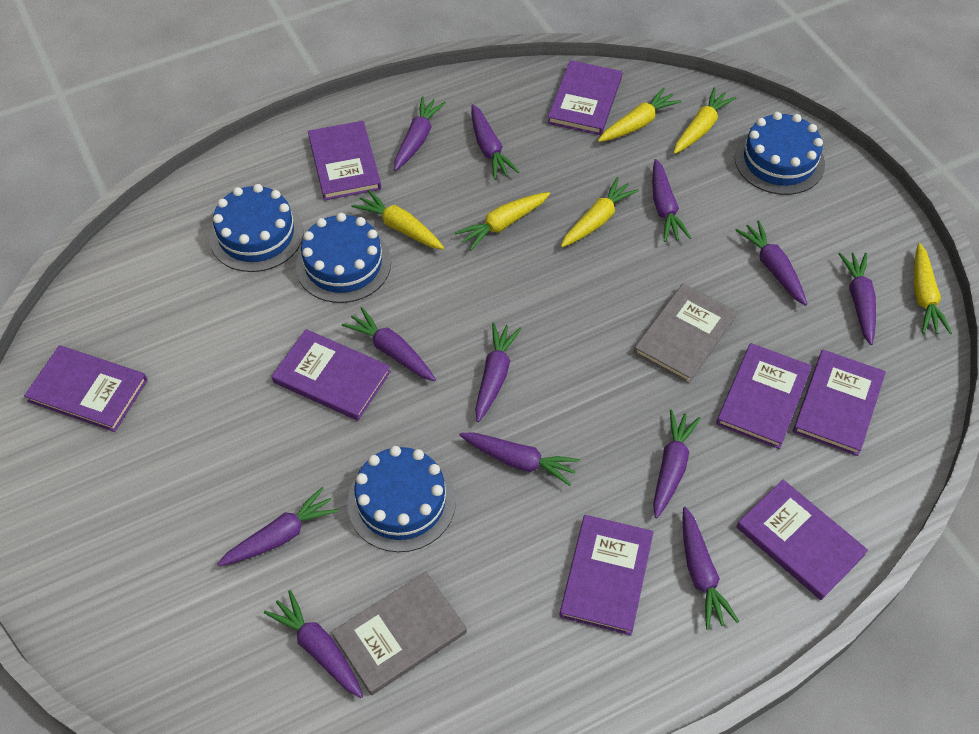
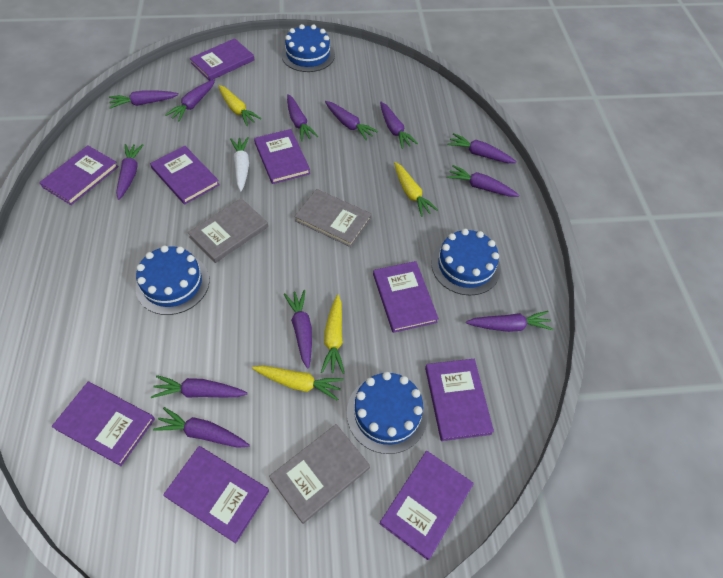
grey book: [331,572,467,695] [634,283,738,384] = 2 -> [188,198,268,263] [269,424,370,524] [294,189,372,247] = 3
purple book: [24,345,148,432] [272,329,391,421] [308,121,381,200] [548,60,622,135] [559,515,654,635] [716,343,812,449] [737,480,868,600] [793,350,886,456] = 8 -> [39,145,119,205] [52,382,155,466] [150,146,220,205] [163,446,269,543] [190,38,254,81] [254,129,310,184] [373,261,439,333] [379,451,474,560] [425,359,494,441] = 9
white carrot: none = 0 -> [230,137,249,191] = 1
yellow carrot: [352,189,444,250] [455,192,550,250] [561,177,639,247] [598,88,682,142] [673,87,736,154] [914,243,952,334] = 6 -> [218,85,262,126] [252,365,344,401] [321,295,344,374] [394,162,438,217] = 4

